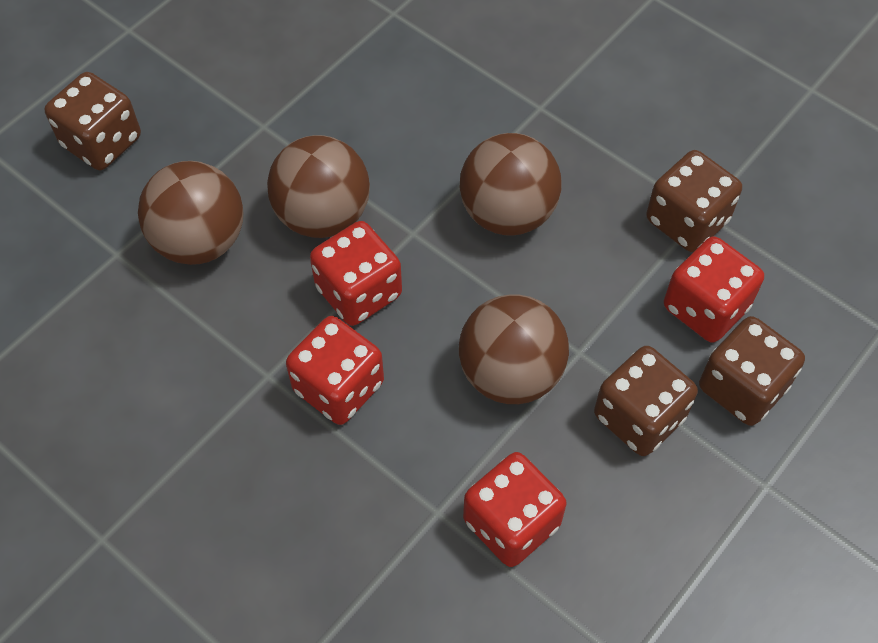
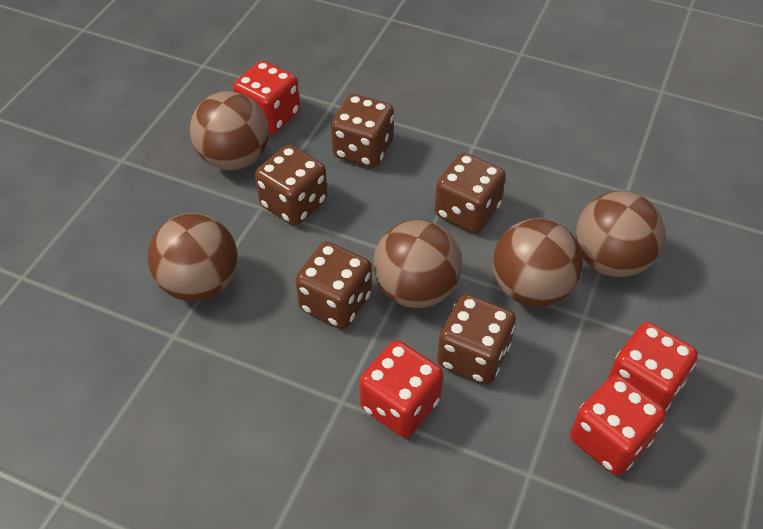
brown ball: [138,161,243,265] [267,135,370,238] [459,133,562,236] [459,294,569,404] = 4 -> [147,213,238,301] [190,91,269,170] [373,219,462,308] [493,218,583,307] [576,191,665,277] = 5
brown dice: [45,72,141,170] [594,346,698,456] [646,150,742,252] [699,316,805,426] = 4 -> [255,145,328,226] [295,242,372,329] [331,94,394,168] [435,153,506,233] [437,294,516,385] = 5

